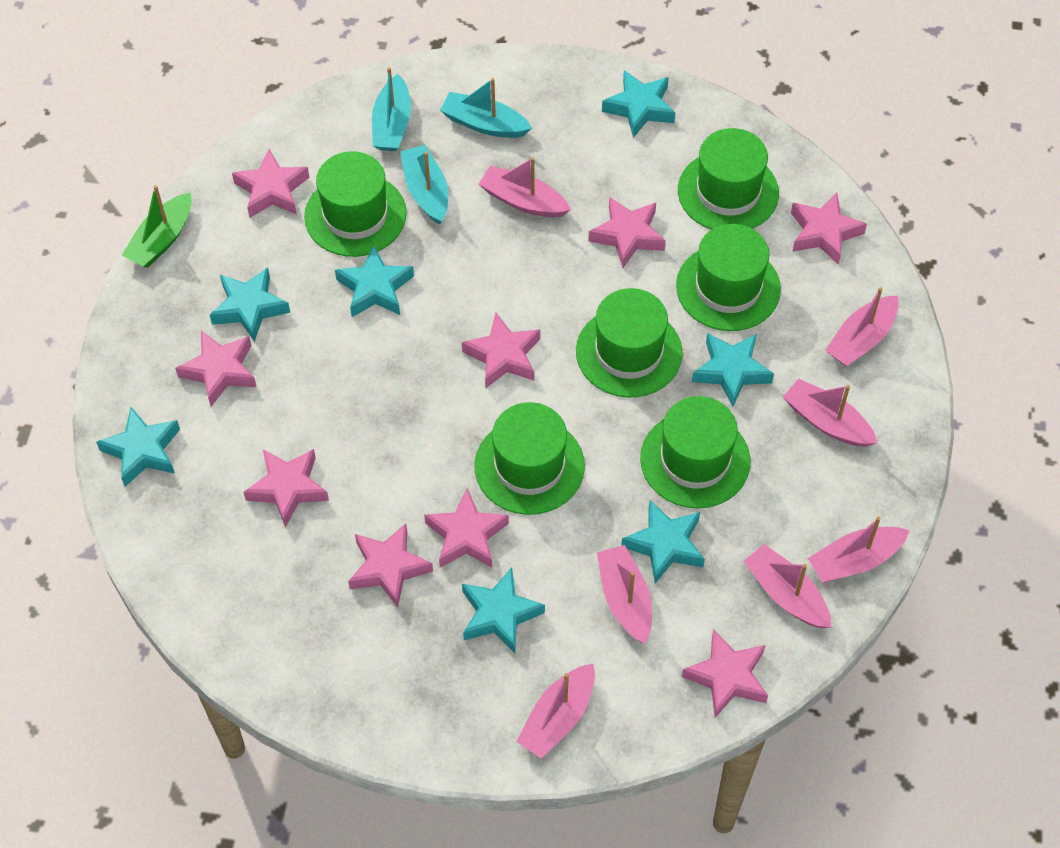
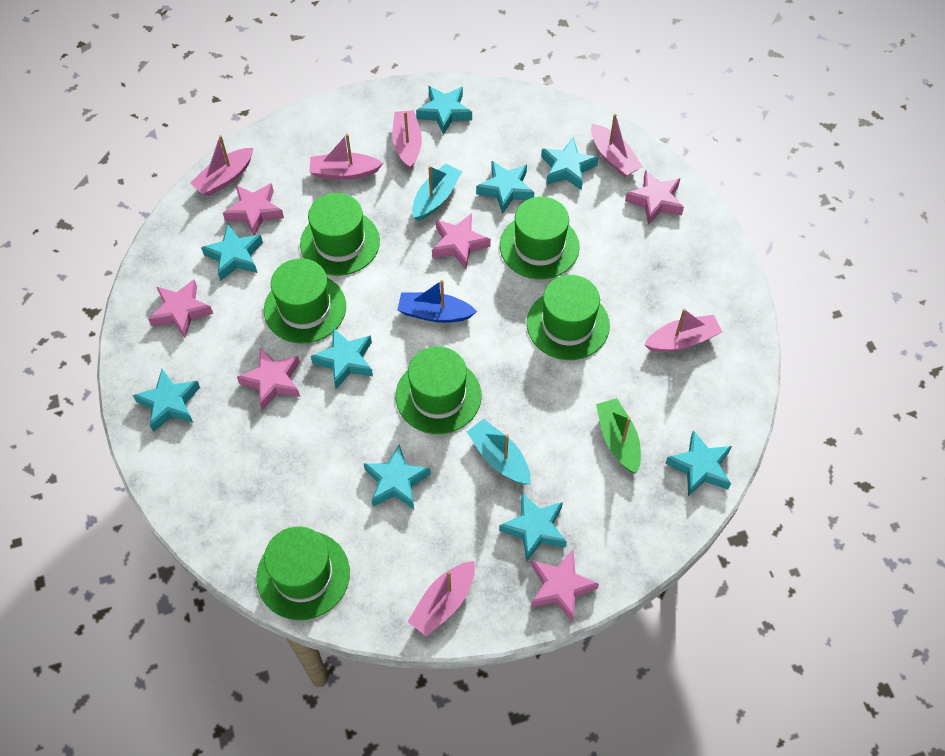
blue boat: none = 0 -> [397,280,477,323] = 1
pink boat: [479,157,571,218] [516,664,595,759] [597,545,652,644] [744,544,831,628] [783,378,877,447] [808,517,910,582] [825,287,899,366] = 7 -> [190,135,253,196] [309,134,383,180] [392,110,422,169] [408,561,475,637] [591,114,643,177] [644,308,722,352] = 6
pink star: [175,331,257,406] [232,149,309,218] [243,449,329,528] [348,523,433,608] [424,489,509,568] [462,313,540,389] [588,197,666,268] [682,629,768,718] [791,193,867,265] = 9 -> [148,279,213,338] [223,183,284,236] [237,348,300,410] [432,213,491,269] [531,550,599,621] [625,170,684,225] = 6
turquoise boat: [372,67,411,151] [400,145,448,225] [440,78,532,138] = 3 -> [412,163,462,221] [467,419,531,484] = 2
turquoise star: [96,407,180,487] [210,267,290,342] [335,245,414,317] [462,567,545,653] [602,70,675,138] [621,500,705,583] [692,333,774,407] = 7 -> [133,369,200,432] [201,224,263,281] [311,328,373,389] [363,444,431,509] [416,86,472,135] [476,161,534,214] [499,493,567,562] [541,137,599,190] [666,430,732,496] = 9

